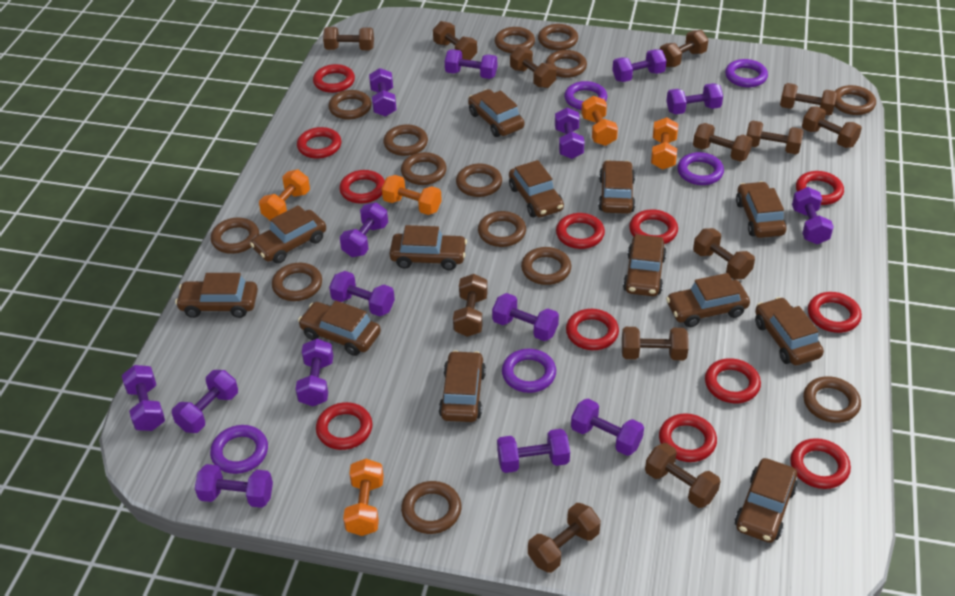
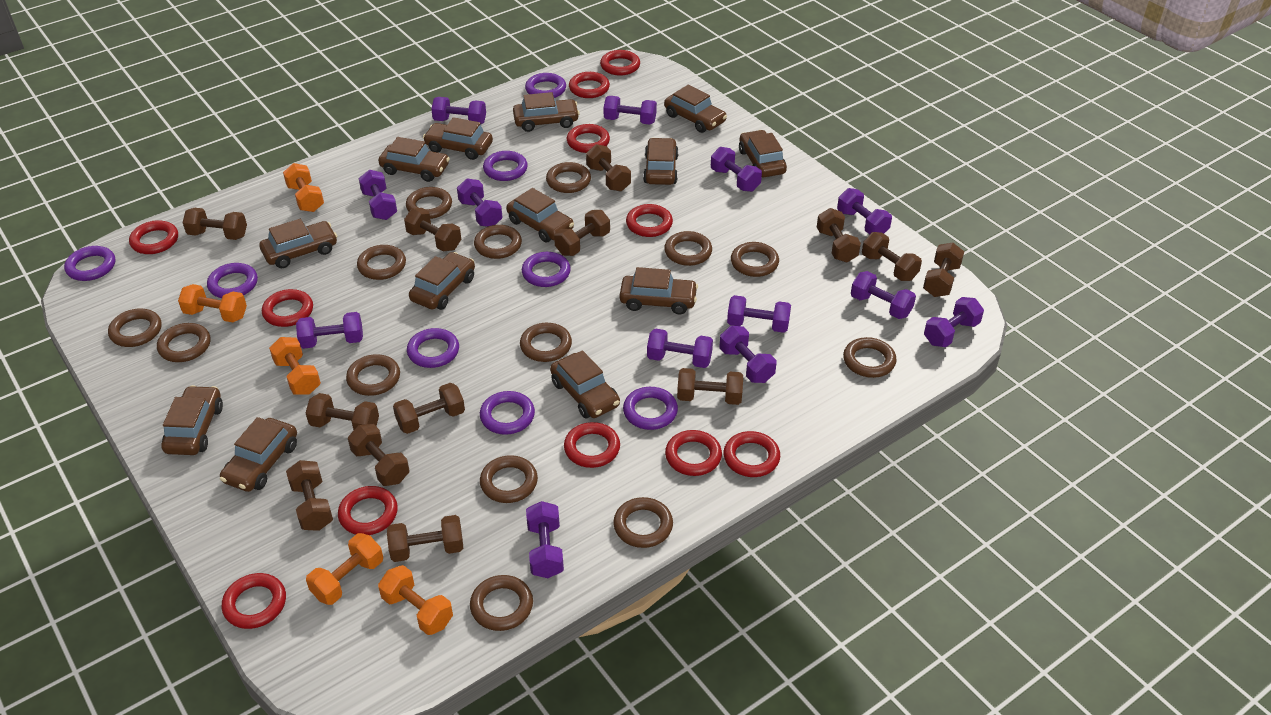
purple dumbbell: [122,365,165,431] [172,370,238,433] [195,464,273,508] [295,339,333,406] [329,271,395,317] [340,202,388,257] [369,68,397,117] [445,49,497,79] [492,293,559,341] [497,429,570,473] [555,108,585,159] [571,399,644,456] [612,49,667,82] [666,83,723,114] [792,187,834,244] = 15 -> [296,312,363,349] [359,170,397,220] [431,97,486,125] [457,178,503,227] [526,501,564,578] [603,96,657,125] [647,328,713,368] [711,147,762,192] [720,326,776,383] [727,295,791,333] [837,188,892,234] [851,271,916,319] [924,297,984,347] = 13
purple ring: [210,425,268,474] [502,349,556,393] [564,81,607,110] [677,152,724,185] [725,59,768,88] = 5 -> [64,246,115,281] [207,263,258,298] [407,328,459,368] [480,391,535,435] [483,151,528,181] [522,252,571,287] [525,73,566,98] [623,387,678,430] = 8
red ring: [297,127,341,159] [313,64,355,93] [316,402,372,450] [339,170,385,204] [556,213,605,249] [566,309,619,350] [629,209,678,244] [659,413,717,462] [705,358,761,403] [790,438,851,489] [796,171,844,205] [808,292,862,333] = 12 -> [129,220,178,254] [222,573,286,629] [262,289,313,327] [338,486,398,535] [564,422,620,468] [567,124,610,153] [569,72,610,98] [600,50,640,76] [626,204,673,237] [665,430,722,476] [723,431,780,477] = 11

